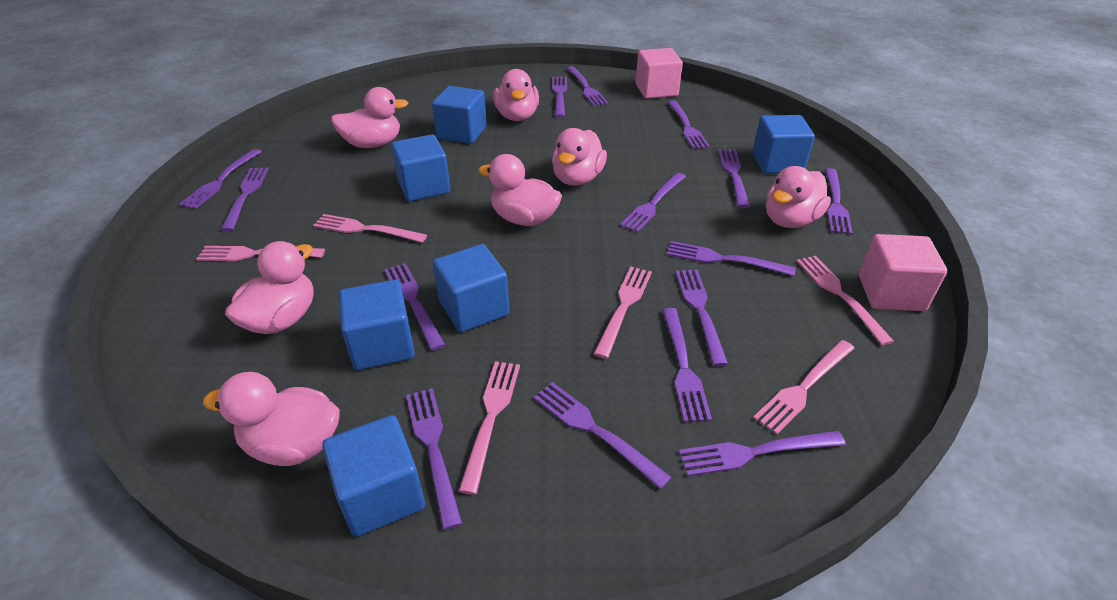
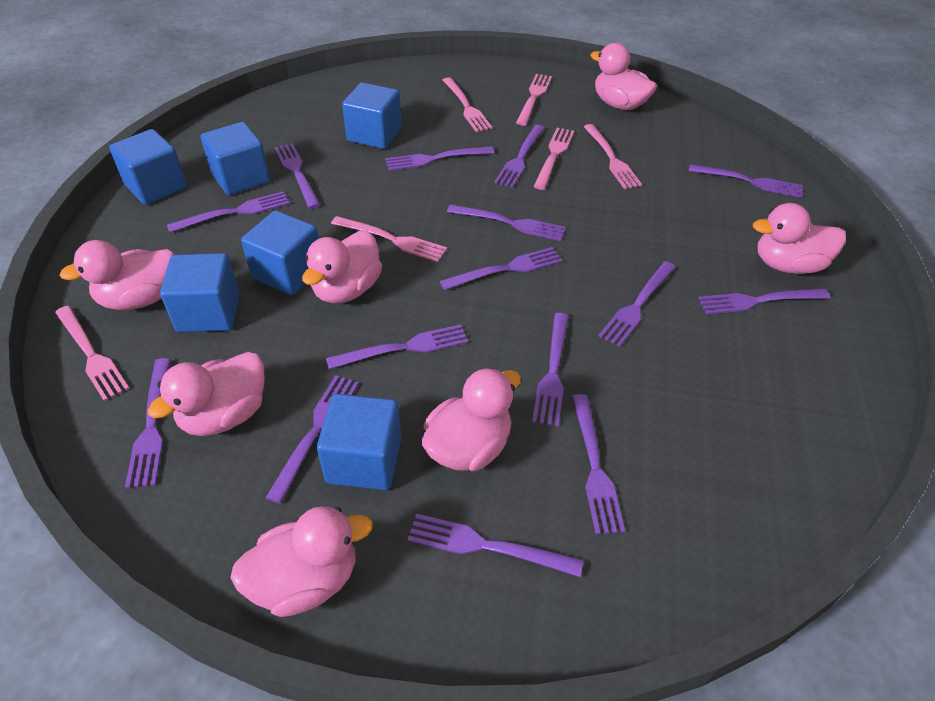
pink cube: [636,48,683,99] [859,234,948,311] = 2 -> none = 0

